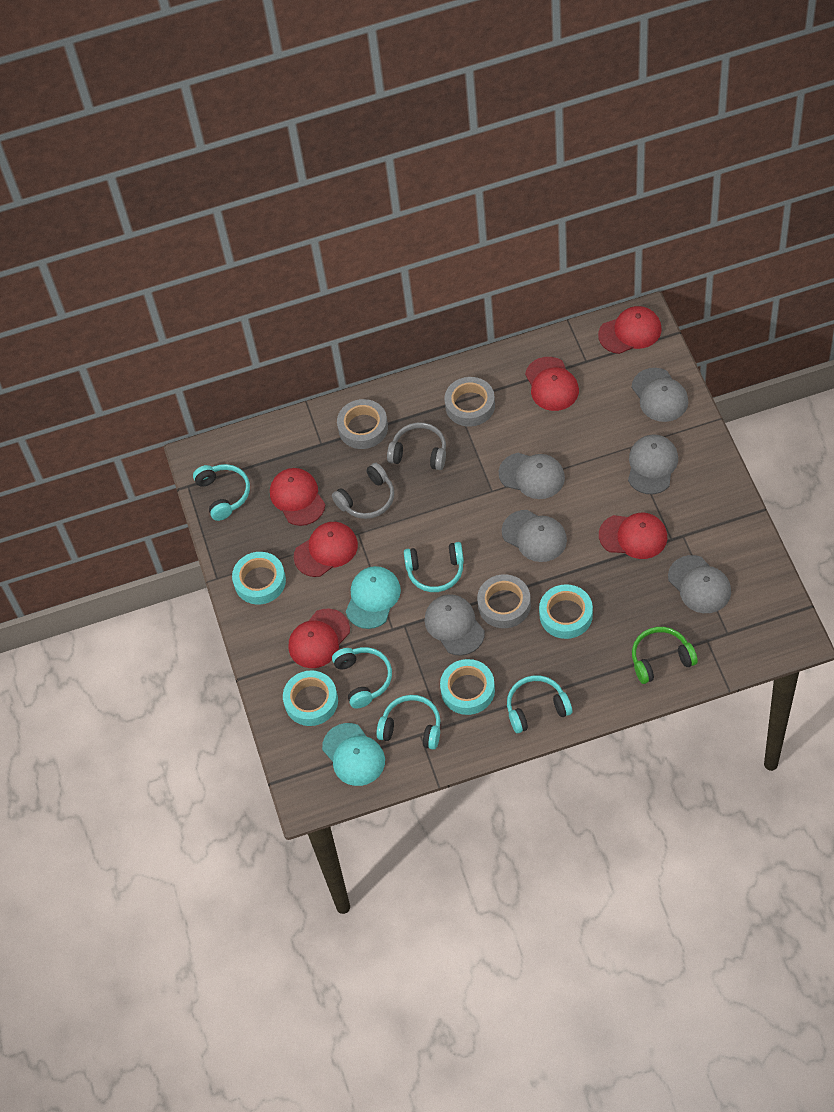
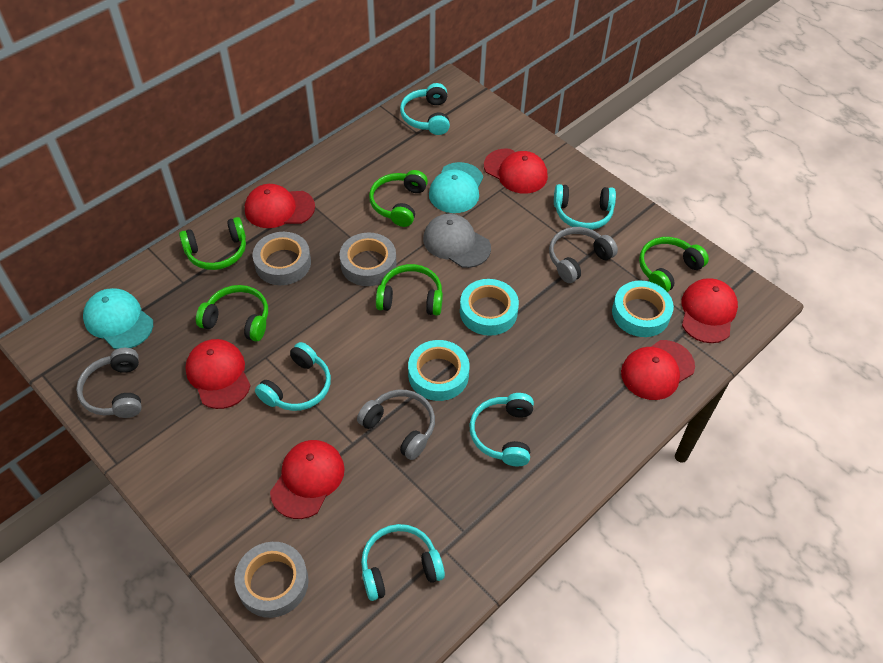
green headphones: [632,627,698,684] = 1 -> [179,217,246,270] [196,285,268,342] [369,170,428,227] [376,264,443,316] [639,237,709,292] = 5
grey cap: [425,594,485,656] [499,453,565,499] [502,510,567,562] [628,435,678,494] [632,368,688,422] [668,555,731,613] = 6 -> [423,214,491,268] = 1
grey headphones: [332,463,394,519] [387,423,446,470] = 2 -> [76,348,142,418] [357,390,435,460] [549,227,618,283] = 3
turquoise tape: [232,552,286,604] [283,670,338,726] [440,659,495,715] [539,584,593,639] = 4 -> [408,340,470,401] [460,279,519,336] [612,281,674,337] = 3

